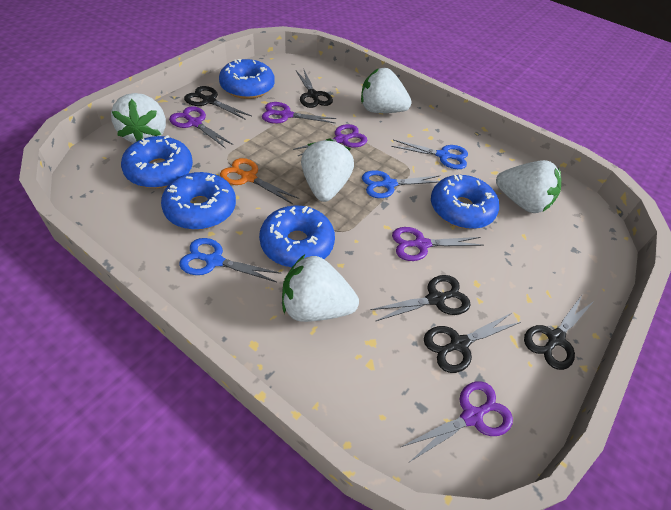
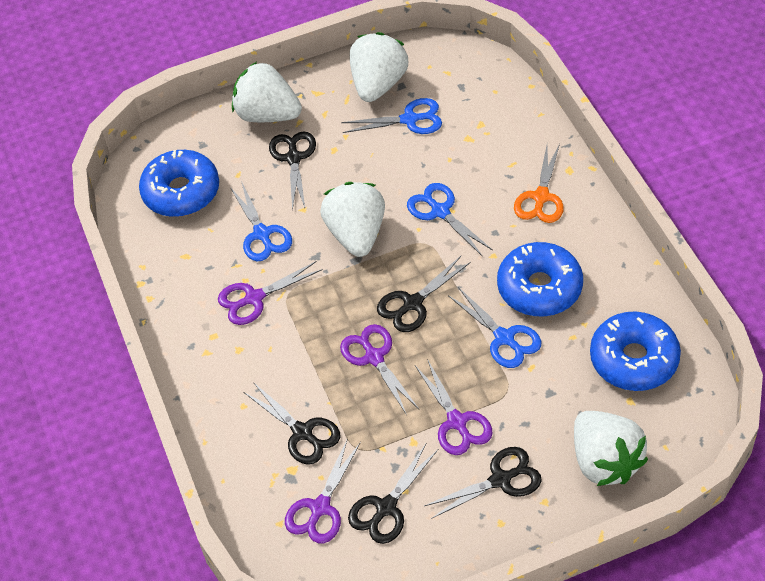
blue donut: [121,135,193,188] [161,172,236,230] [219,59,275,99] [259,205,335,268] [431,175,499,229] = 5 -> [139,150,219,217] [497,242,583,316] [590,311,681,391] = 3
blue scissors: [179,238,281,282] [362,170,440,198] [391,140,468,169] = 3 -> [230,181,292,261] [341,98,442,134] [407,183,492,257] [448,287,541,368] = 4
purple scissors: [169,106,233,148] [262,102,337,124] [293,124,367,156] [392,227,484,261] [401,381,513,462] = 5 -> [218,261,323,325] [285,438,361,543] [340,324,419,415] [415,359,493,455] = 4
white strawberry: [111,93,166,143] [282,255,359,322] [301,138,354,202] [361,68,412,113] [496,160,561,213] = 5 -> [232,62,302,122] [320,182,385,257] [350,32,408,102] [574,411,648,486] = 4

